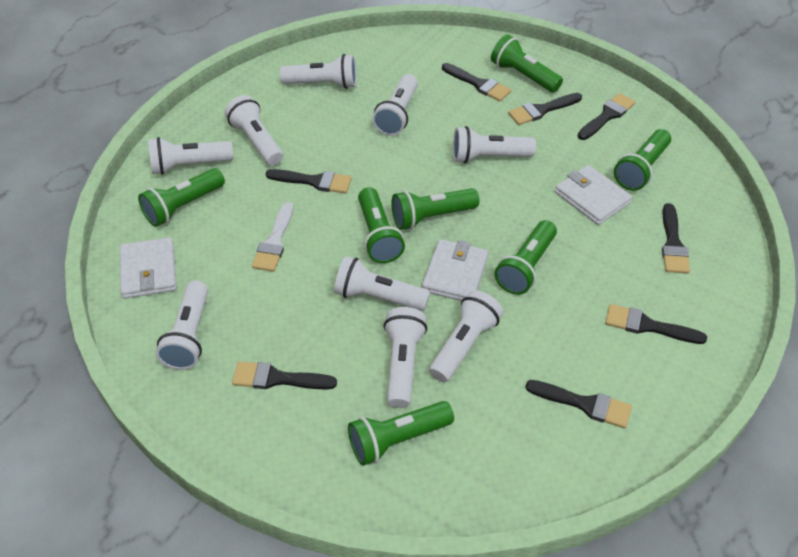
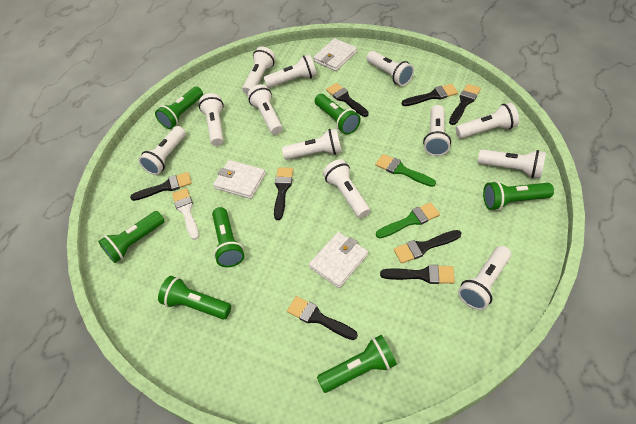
green brush: none = 0 -> [375,154,436,187] [376,202,440,238] = 2
white flashlight: [148,137,233,175] [156,280,208,370] [225,95,283,166] [280,54,357,89] [334,256,430,311] [372,74,418,136] [384,307,427,408] [429,290,503,382] [453,126,536,163] = 9 -> [138,126,185,175] [199,93,224,146] [242,47,276,94] [247,84,283,135] [264,54,317,88] [282,128,342,160] [323,159,370,218] [366,51,414,86] [423,105,451,156] [456,103,519,139] [458,246,511,310] [478,149,546,178] = 12

